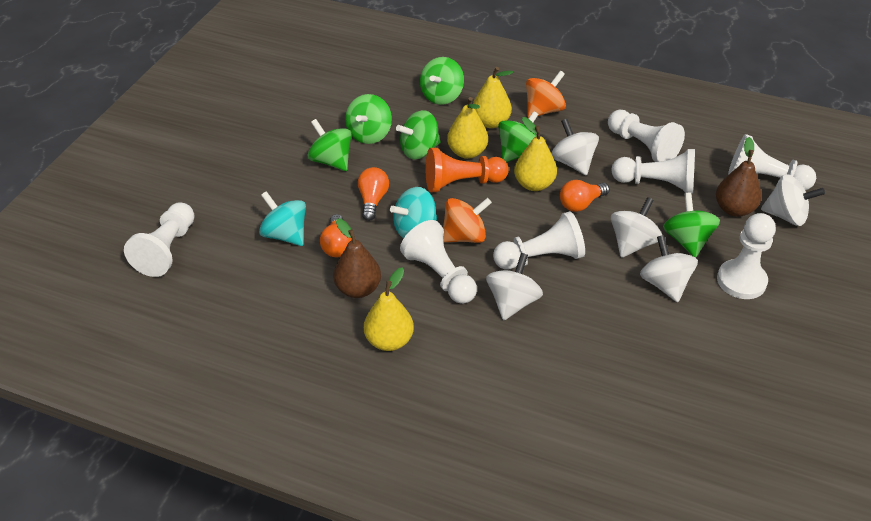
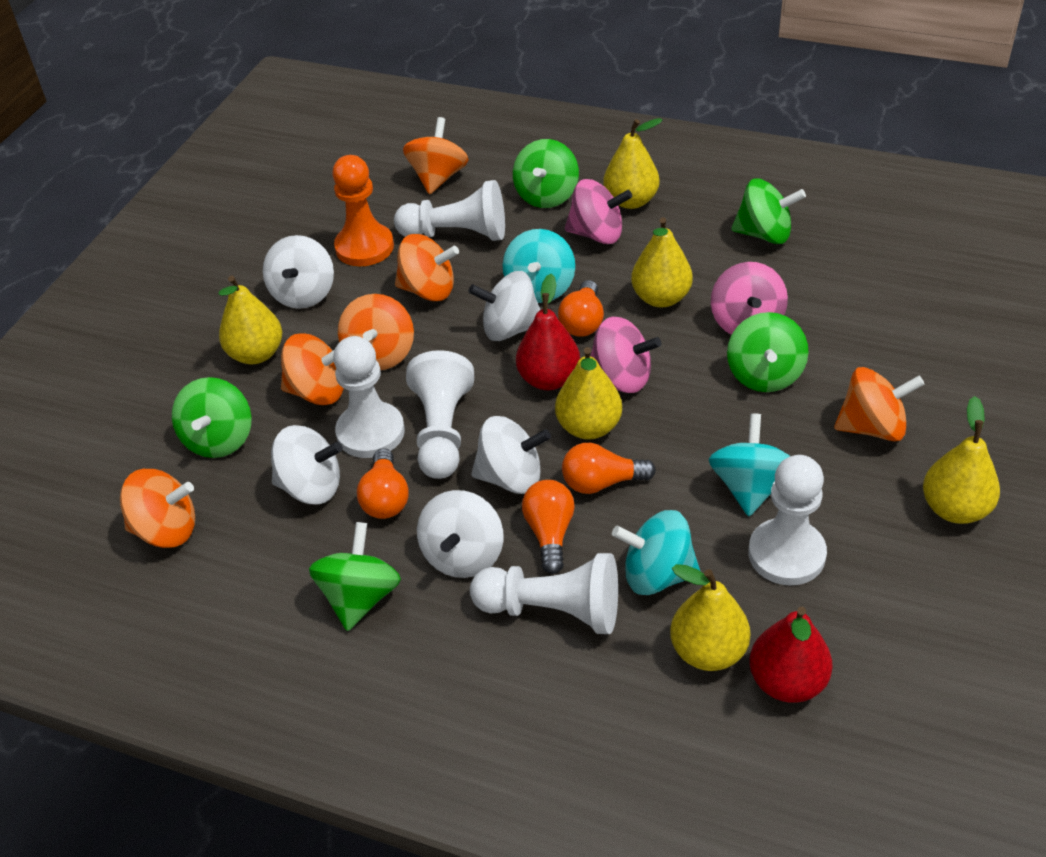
brown pear: [333,218,381,298] [716,137,762,217] = 2 -> none = 0
green spinning top: [308,119,352,171] [345,94,392,144] [396,110,441,160] [420,57,464,105] [498,111,539,162] [663,192,720,258] = 6 -> [172,377,252,458] [309,522,401,631] [513,139,579,208] [727,312,808,392] [731,178,806,244] = 5
orange light bulb: [320,214,352,257] [358,167,389,221] [560,180,610,212] = 3 -> [357,448,409,519] [522,480,575,574] [558,280,604,337] [562,443,656,494] = 4
orange spinning top: [443,198,492,243] [526,71,566,118] = 2 -> [120,469,195,548] [281,333,344,405] [338,294,414,370] [395,234,459,301] [403,117,469,194] [834,367,925,441] = 6
pink spinning top: none = 0 -> [565,179,632,244] [590,317,661,393] [711,262,788,335] = 3
red pear: none = 0 -> [516,274,580,390] [749,607,832,703] = 2
turquoise spinning top: [259,191,306,246] [390,187,437,239] = 2 -> [503,229,575,303] [612,510,700,595] [708,413,790,516] = 3
white pawn: [124,202,195,277] [400,220,477,304] [493,211,585,270] [608,110,685,162] [611,149,695,194] [717,213,776,299] [728,134,816,190] = 7 -> [333,336,405,458] [394,180,505,241] [406,350,474,479] [470,553,618,634] [748,455,827,586] = 5
yellow pear: [364,267,414,351] [447,97,488,159] [473,67,513,128] [514,117,557,191] = 4 -> [218,276,282,364] [555,347,622,439] [603,118,663,209] [631,217,693,308] [670,564,750,671] [923,396,1000,524] = 6

